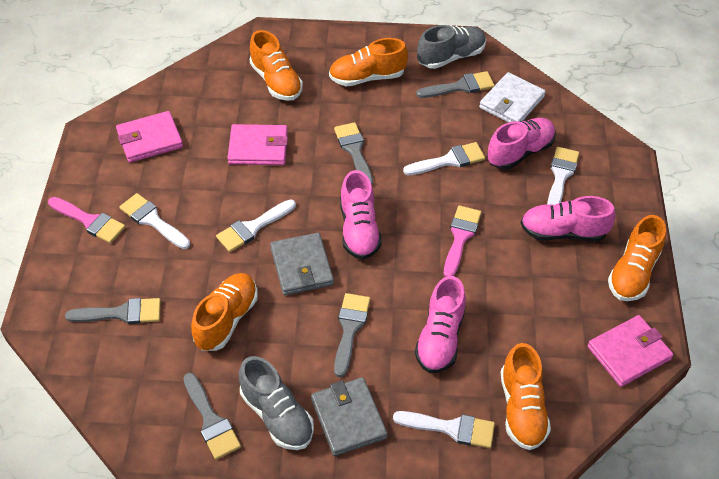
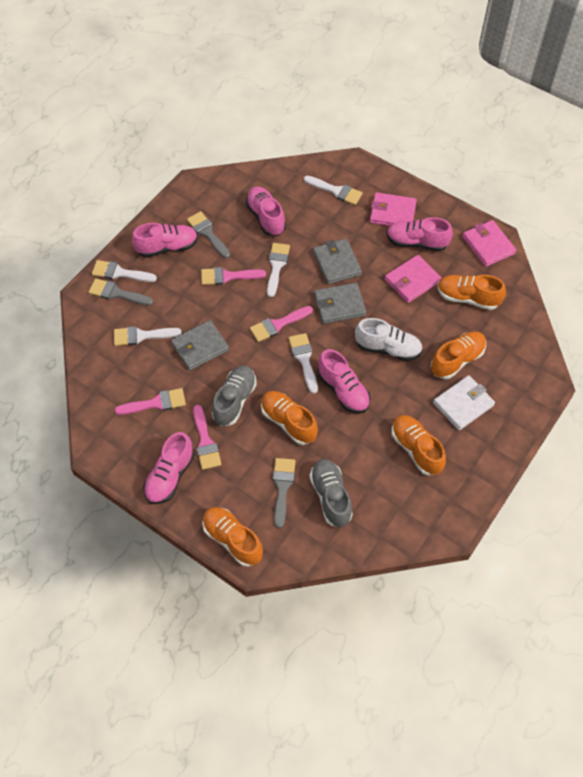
grey brush: [65,298,161,324] [183,373,241,460] [334,122,373,185] [334,293,370,377] [416,71,495,98] = 5 -> [89,278,153,305] [187,211,230,258] [273,458,295,528] = 3
grey wallet: [270,233,334,295] [311,377,388,456] = 2 -> [171,320,229,371] [313,239,362,284] [314,283,366,324] = 3
pink brush: [48,197,125,243] [444,205,482,277] = 2 -> [115,388,186,415] [193,405,222,470] [201,267,266,285] [250,306,313,342] = 4
pink shoe: [340,170,382,260] [415,276,466,373] [487,118,556,169] [521,196,616,241] = 4 -> [132,223,198,257] [143,432,194,504] [246,186,286,236] [318,349,370,414] [386,217,453,251] = 5
white shoe: none = 0 -> [355,318,423,361] = 1

